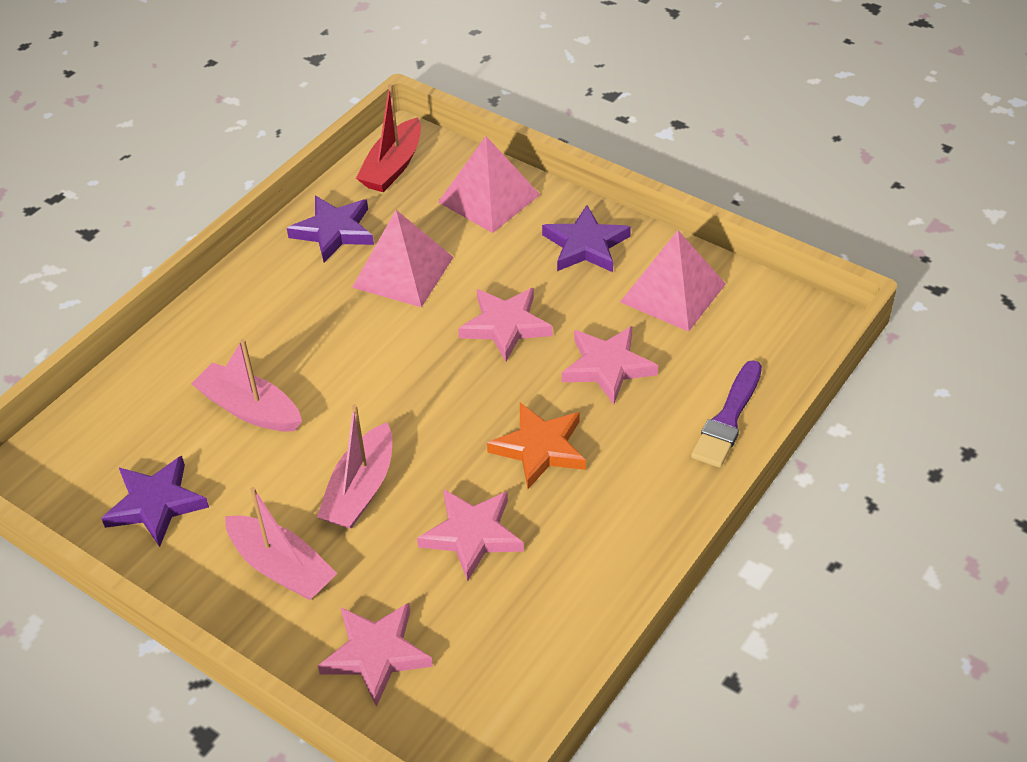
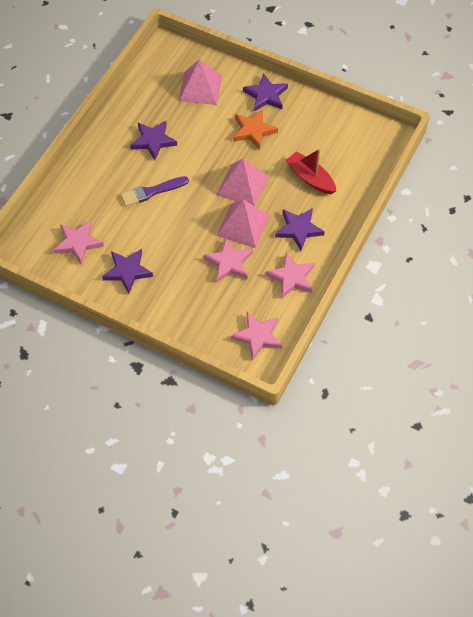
pink boat: [191,339,302,432] [225,487,337,600] [317,404,392,529] = 3 -> none = 0
purple star: [101,456,209,547] [287,196,374,263] [542,205,631,272] = 3 -> [102,249,153,294] [130,121,177,160] [243,74,288,112] [275,208,325,251] = 4

